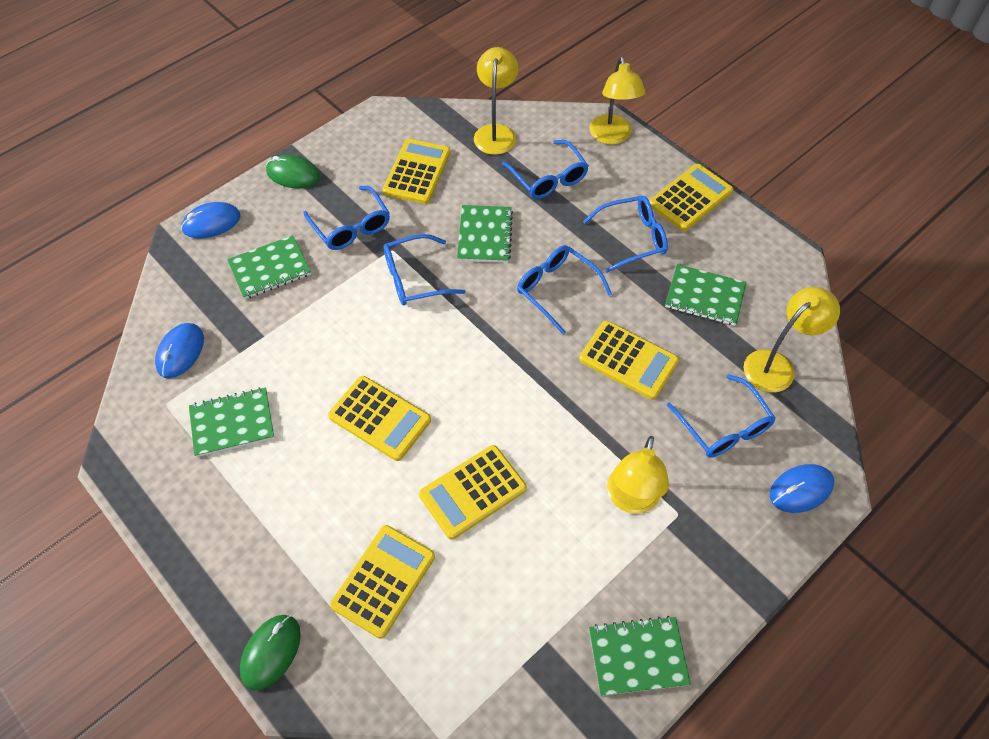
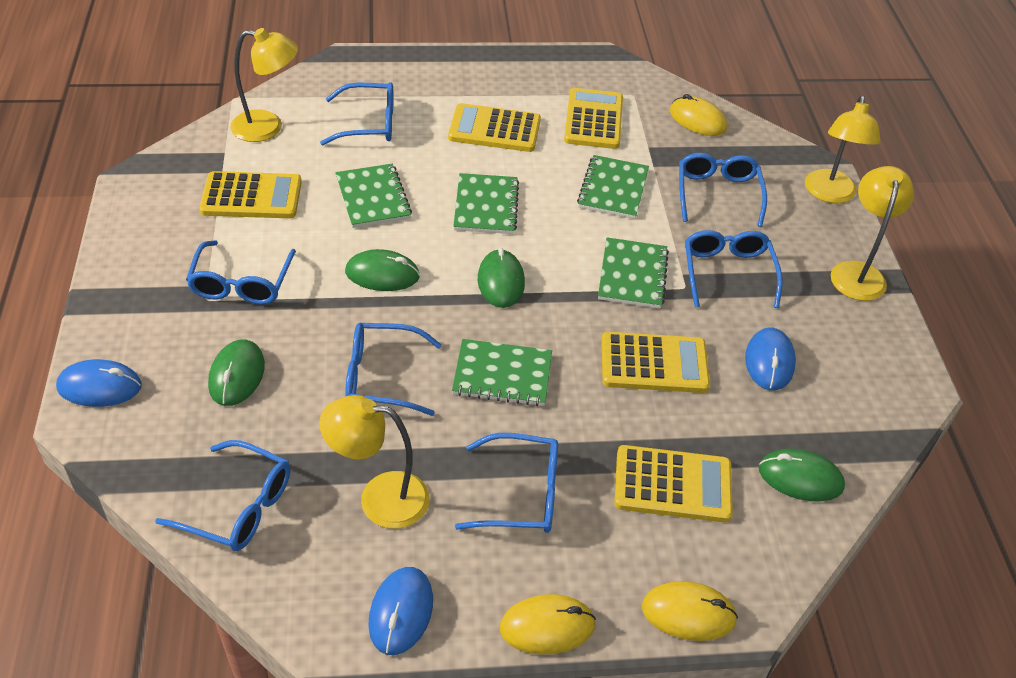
blue glasses: [303,186,390,250] [383,234,466,305] [502,140,589,199] [517,245,612,334] [583,196,668,272] [667,374,776,458] = 6 -> [155,440,290,551] [186,240,296,305] [320,82,393,145] [346,323,442,416] [455,433,558,533] [679,153,767,227] [685,230,783,308] = 7
green mouse: [240,615,301,690] [266,154,320,189] = 2 -> [208,339,265,406] [345,249,420,291] [478,248,525,308] [759,449,845,502] = 4
yellow calculator: [328,376,431,461] [330,525,435,639] [383,139,450,204] [419,445,527,539] [579,321,679,400] [649,164,733,231] = 6 -> [199,171,302,218] [448,103,541,152] [564,88,623,149] [601,332,710,393] [614,445,733,522] = 5
yellow mouse: none = 0 -> [500,594,596,654] [642,581,738,641] [670,94,727,136] = 3

